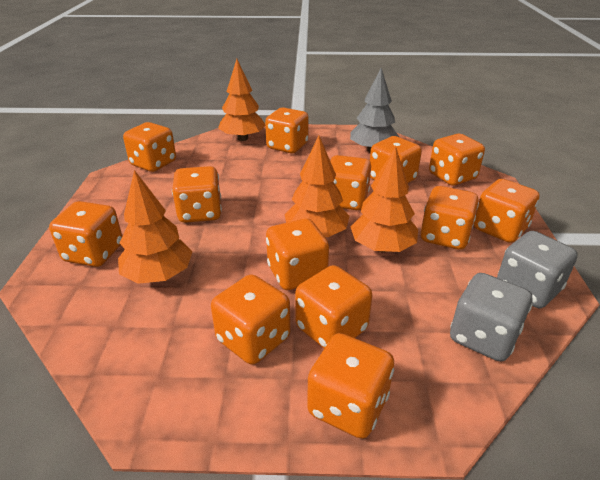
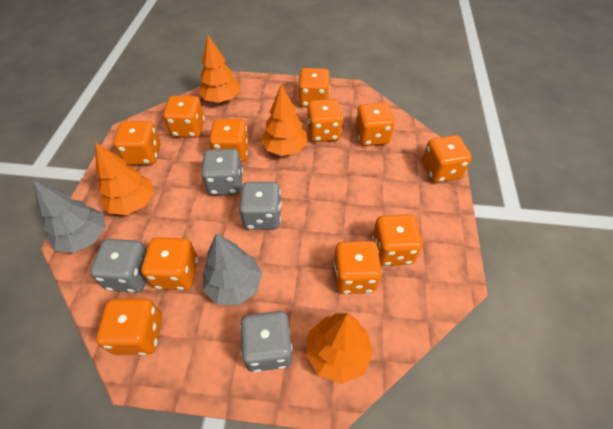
grey dice: [450,273,533,362] [497,231,578,308] = 2 -> [90,239,147,293] [201,149,243,195] [239,182,282,230] [240,311,293,372] = 4
grey tree: [350,68,399,152] = 1 -> [33,180,105,253] [203,233,262,305] = 2
orange dice: [49,201,122,267] [123,122,176,172] [172,166,222,223] [211,274,290,365] [265,107,309,153] [266,218,329,290] [295,265,372,348] [307,333,394,439] [330,155,371,210] [370,136,422,183] [421,186,479,250] [429,134,485,186] [474,179,539,243] = 13 -> [96,298,162,355] [114,121,161,165] [141,237,198,290] [163,96,205,138] [209,119,249,162] [298,68,330,107] [307,99,343,142] [333,241,382,294] [355,102,395,146] [372,214,423,266] [422,135,472,183] = 11

